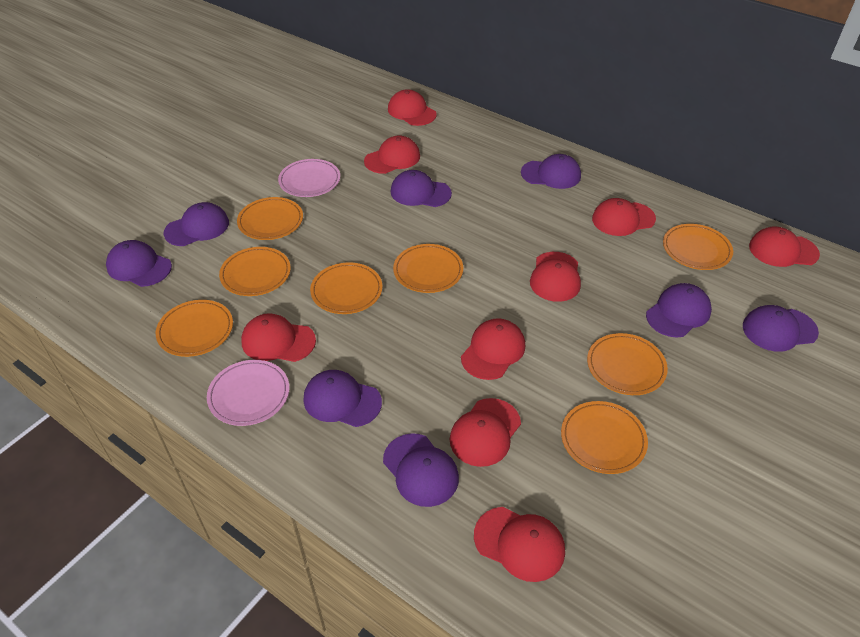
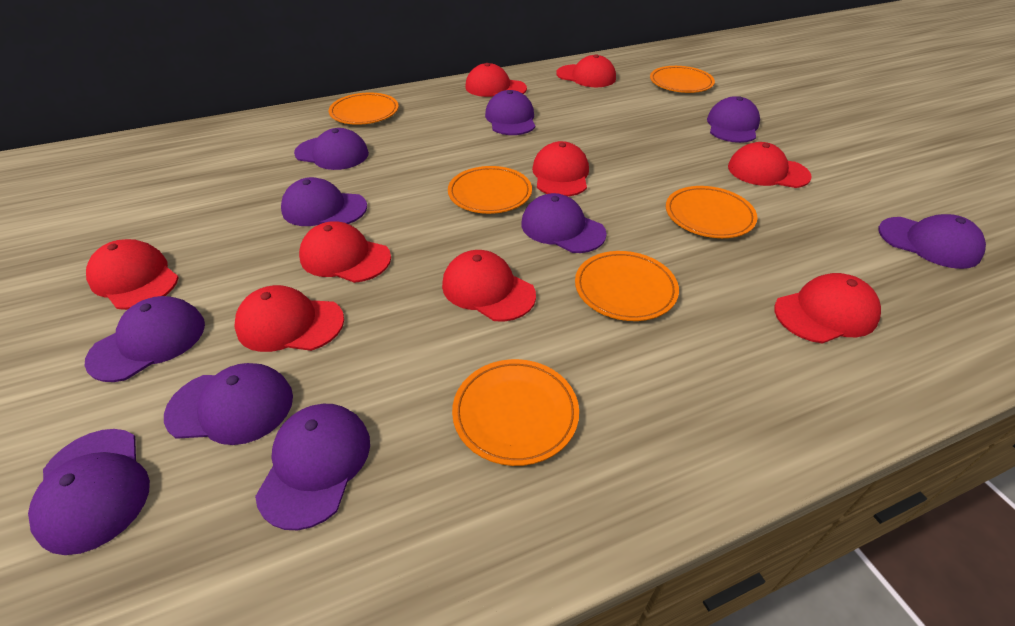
orange plate: [156,300,233,357] [219,247,291,296] [237,197,303,240] [310,262,383,314] [393,244,463,293] [561,401,648,474] [587,333,668,395] [663,224,733,270] = 8 -> [329,92,399,125] [448,166,532,214] [452,359,579,466] [575,251,679,321] [650,66,715,93] [666,186,758,238] = 6
pink plate: [207,360,289,426] [278,159,340,197] = 2 -> none = 0
purple cap: [106,240,172,287] [163,202,229,246] [304,370,382,427] [383,433,459,507] [391,170,452,207] [521,154,581,189] [646,283,712,337] [743,305,819,352] = 8 -> [28,429,150,555] [85,296,205,382] [164,363,293,445] [255,404,370,530] [281,177,367,226] [294,128,369,170] [485,90,535,135] [521,193,607,253] [707,96,760,143] [878,214,986,269] = 10

